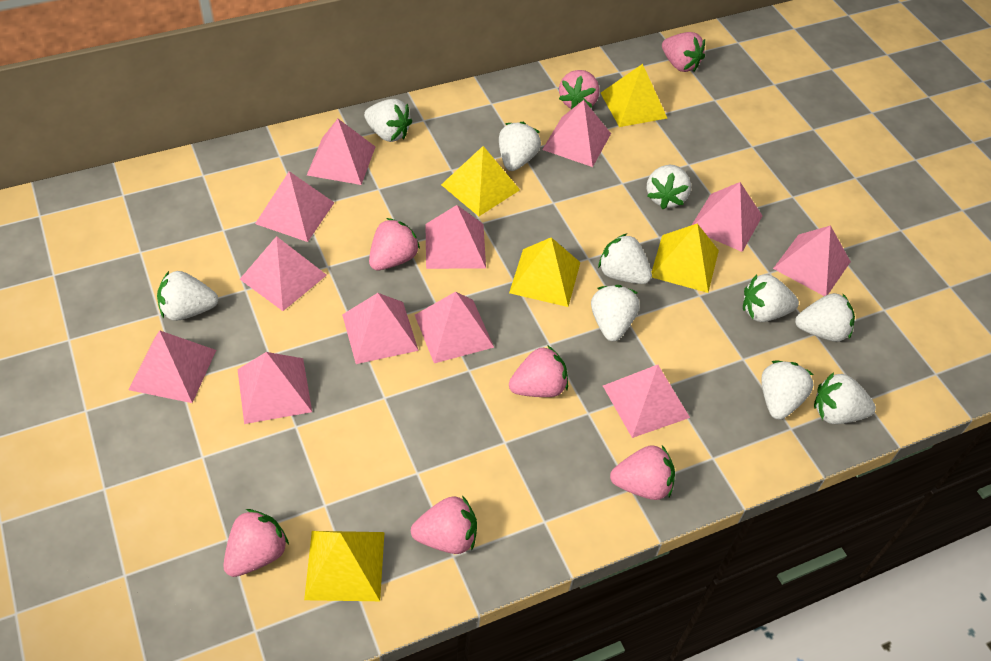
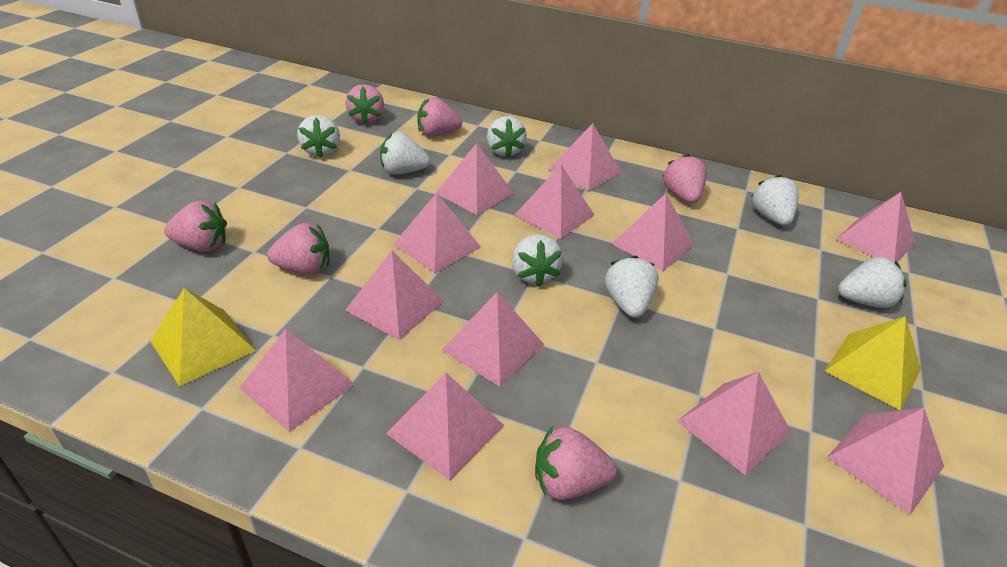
pink strawberry: [223,509,289,577] [369,218,420,270] [411,496,477,554] [509,345,568,397] [559,70,599,109] [610,445,675,500] [662,32,705,72] = 7 -> [164,201,227,252] [267,223,329,275] [345,84,384,124] [417,97,462,137] [535,426,617,500] [663,154,707,203] = 6
white strawberry: [157,271,218,321] [364,99,412,142] [499,122,541,171] [591,285,640,341] [598,233,652,284] [646,165,691,209] [743,274,799,322] [761,361,814,420] [795,293,855,342] [814,372,876,424] = 10 -> [297,115,340,158] [380,132,430,175] [487,116,527,157] [512,234,563,287] [605,255,659,318] [751,175,799,225] [838,257,907,308] = 7
yellow pyramid: [304,531,384,601] [441,146,520,216] [509,237,580,307] [601,64,667,127] [652,224,719,293] = 5 -> [150,288,256,386] [825,316,921,410] = 2

